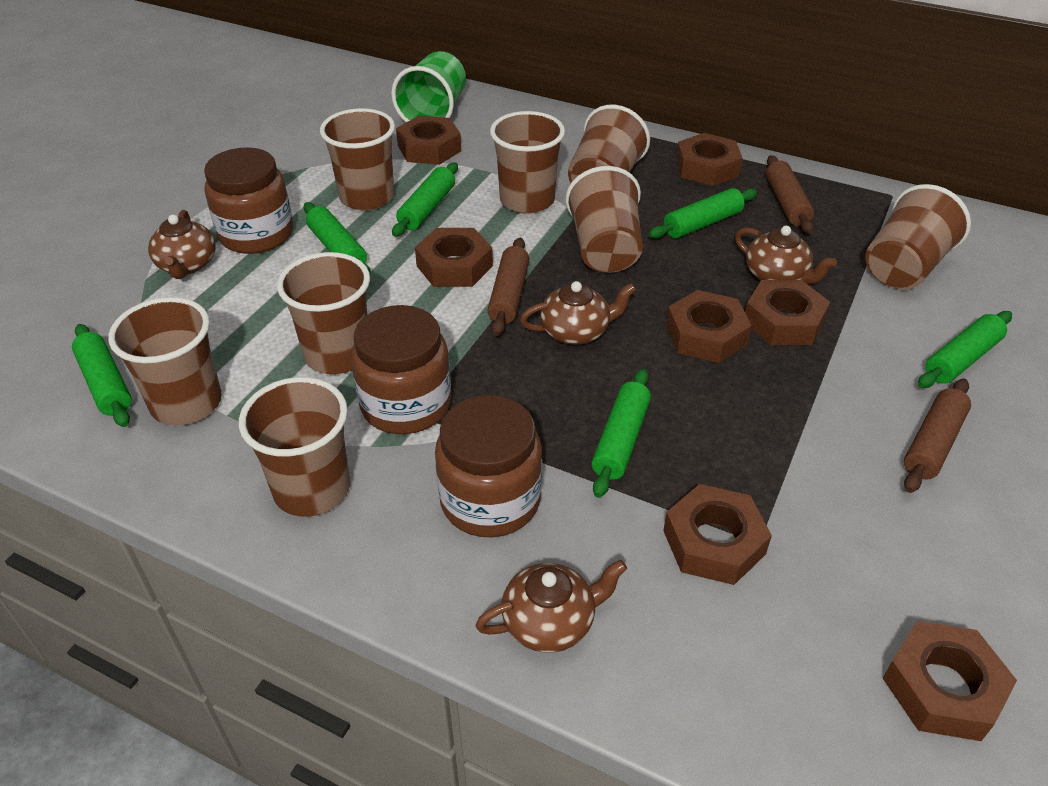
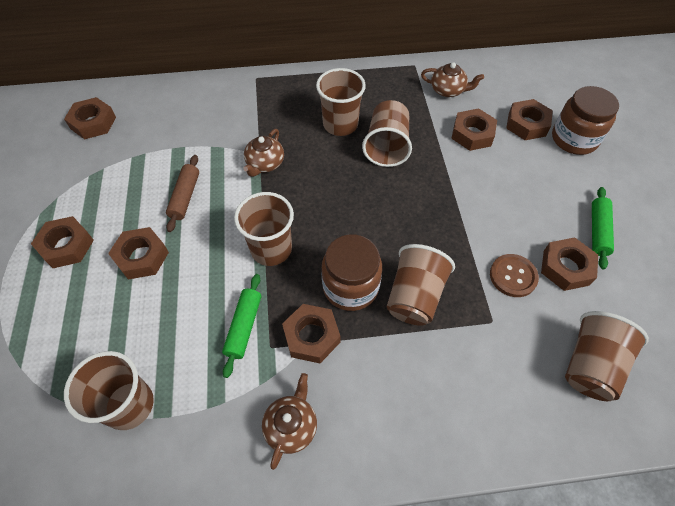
brown button: none = 0 -> [490,254,539,297] = 1
brown cup: [108,297,222,426] [239,377,350,517] [277,252,370,374] [320,108,395,210] [490,111,565,214] [565,166,643,273] [568,105,650,183] [866,184,971,290] = 8 -> [64,351,154,430] [234,192,294,266] [316,68,366,136] [362,100,412,167] [387,244,455,326] [565,311,649,401] = 6
brown jar: [204,147,293,254] [351,305,451,434] [435,395,542,537] = 3 -> [322,234,382,311] [552,86,619,155] = 2
brown rolling pin: [488,238,529,336] [766,155,814,234] [904,379,971,493] = 3 -> [166,155,199,232] = 1
brown teapot: [148,210,216,279] [475,560,627,653] [520,281,636,345] [735,226,837,284] = 4 -> [243,129,284,177] [262,373,317,470] [421,62,484,97] = 3
green cup: [391,51,466,122] = 1 -> none = 0
green rolling pin: [72,324,132,427] [304,202,371,275] [392,162,458,237] [591,369,651,498] [649,188,757,238] [918,311,1012,388] = 6 -> [222,274,261,378] [592,187,614,270] = 2

